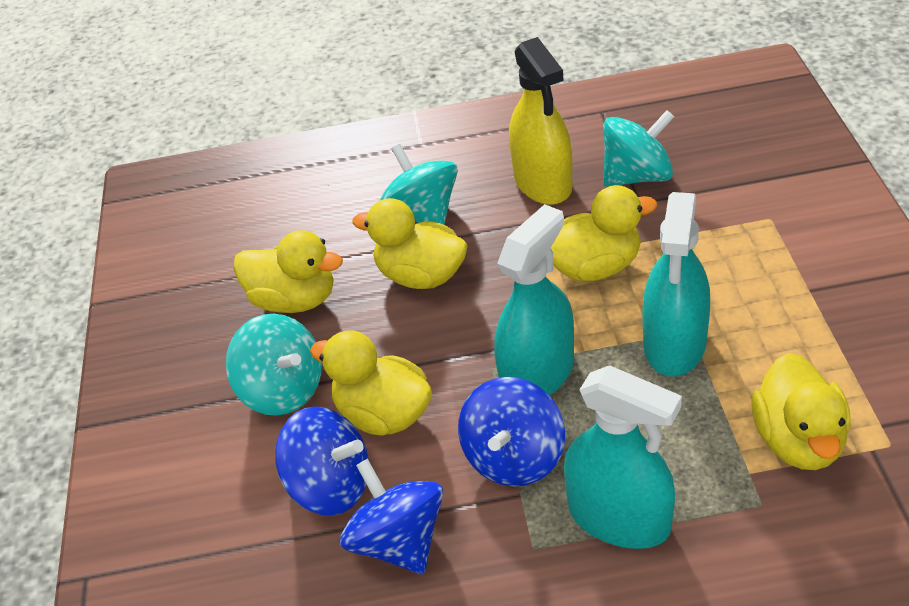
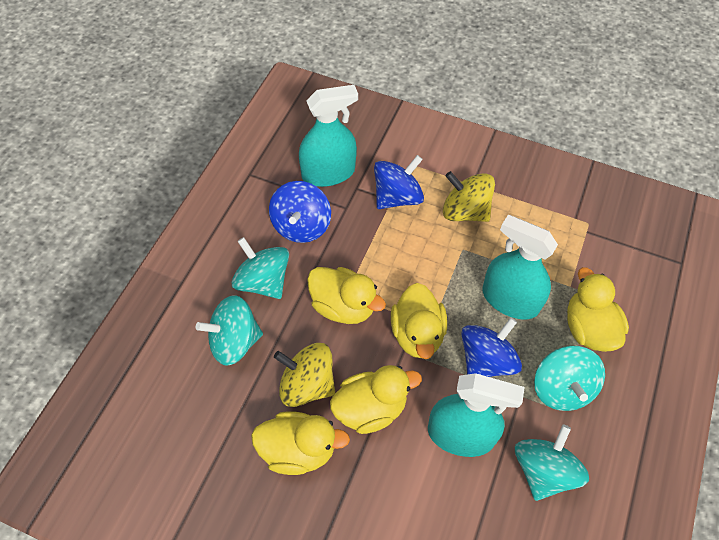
turquoise spinning top: [226,314,322,416] [380,144,458,225] [603,110,674,187] = 3 -> [196,295,263,366] [231,237,289,299] [515,424,589,501] [534,346,605,411] = 4
yellow spinning top: none = 0 -> [274,343,335,407] [443,171,495,222] = 2
yellow spray bottle: [509,37,572,205] = 1 -> none = 0

